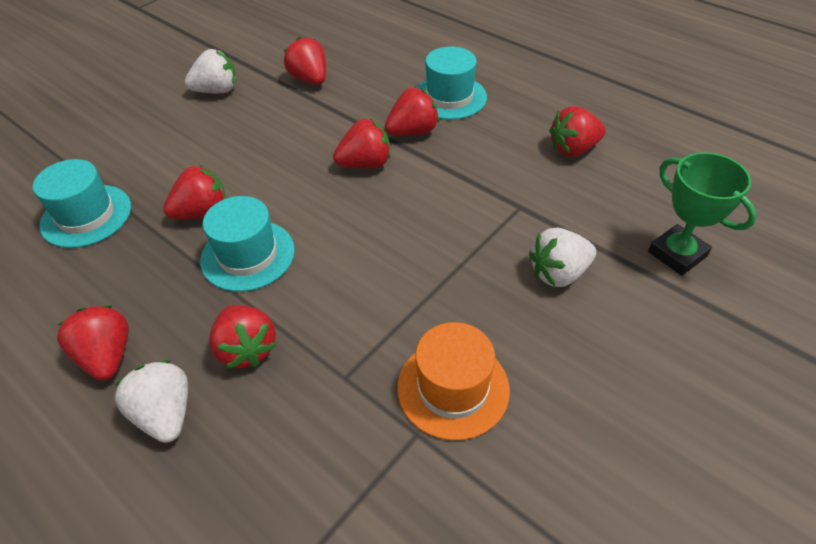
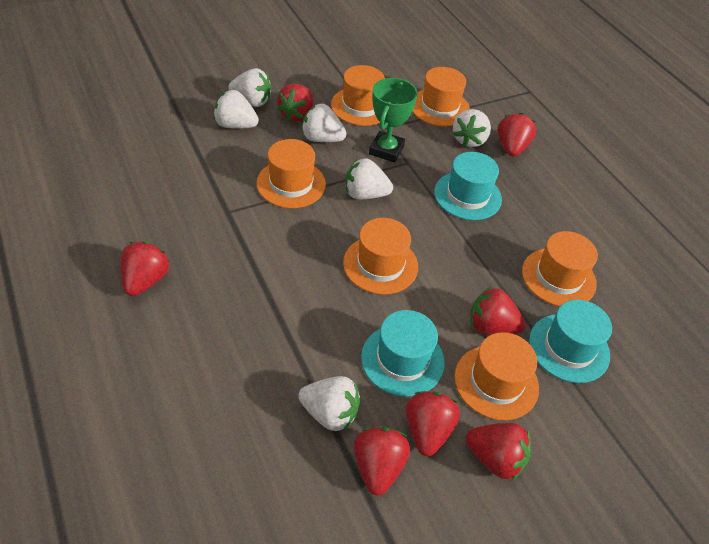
orange hat: [397,322,510,440] = 1 -> [256,139,326,208] [331,65,385,126] [343,218,418,295] [412,67,470,127] [454,332,539,420] [522,231,598,306] = 6
white strawberry: [114,360,188,443] [185,49,236,93] [529,228,596,287] = 3 -> [213,90,259,129] [228,68,271,107] [298,376,360,431] [302,103,347,142] [346,158,393,199] [453,109,491,147] = 6

